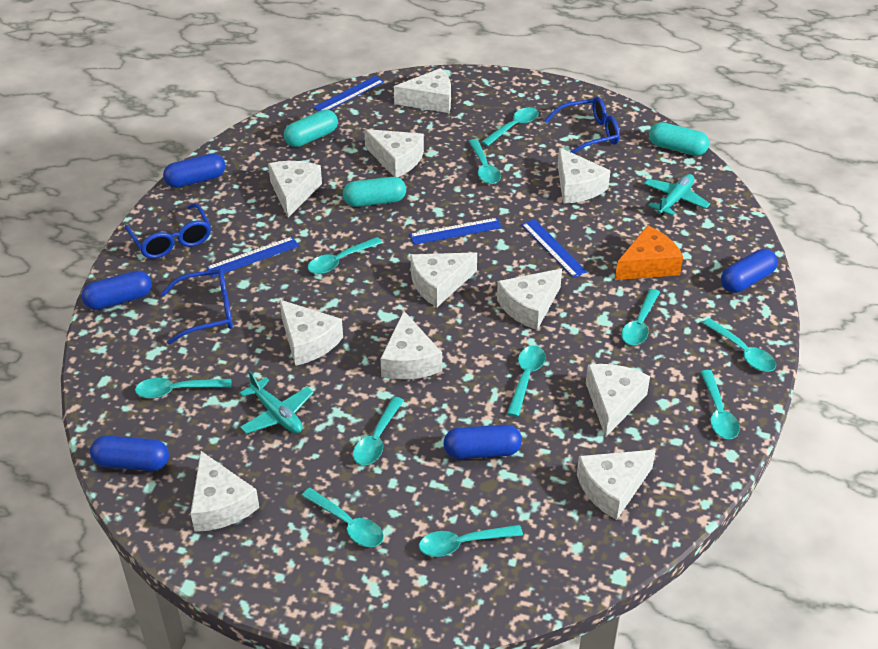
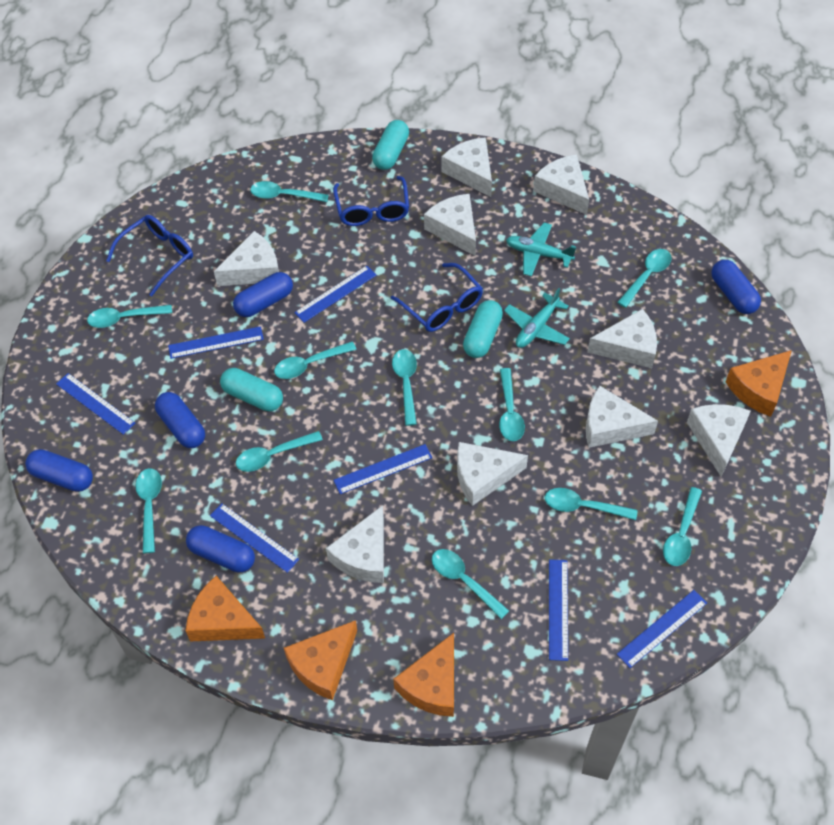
blue ruler: [206,237,299,277] [313,76,384,111] [409,218,502,245] [521,219,587,278] = 4 -> [56,373,135,435] [168,326,264,359] [210,503,299,573] [294,265,376,323] [334,444,432,494] [549,559,568,661] [617,590,707,668] = 7
orange cheese: [615,225,683,280] = 1 -> [185,576,265,642] [284,620,357,701] [393,633,454,717] [726,350,792,417] = 4
white cheese: [191,451,259,532] [268,161,322,217] [280,300,343,366] [364,129,424,177] [380,311,442,380] [394,68,451,113] [411,252,477,307] [497,269,562,330] [558,147,611,204] [577,450,656,520] [586,364,650,437] = 11 -> [214,231,279,286] [326,505,384,583] [424,194,476,256] [442,137,492,197] [457,442,528,506] [533,154,589,215] [586,386,658,448] [588,309,657,368] [687,404,751,477] = 9

